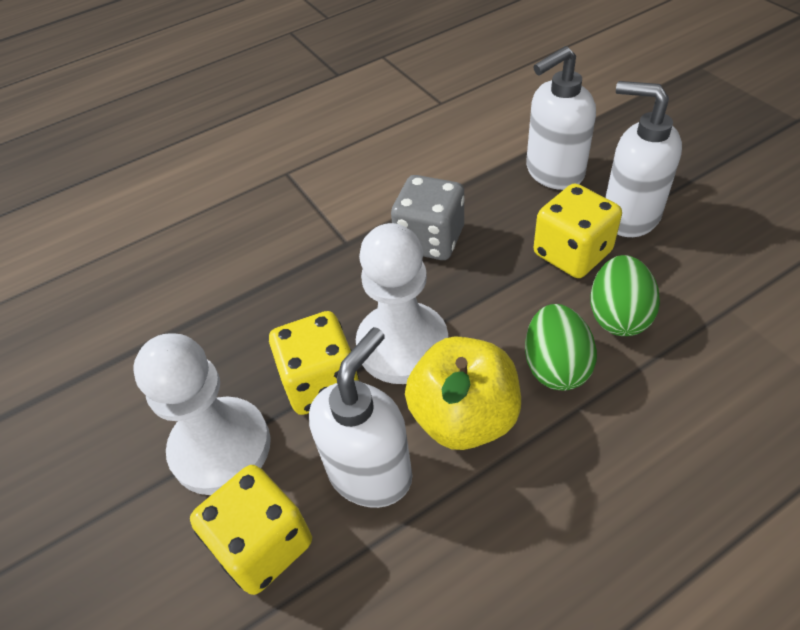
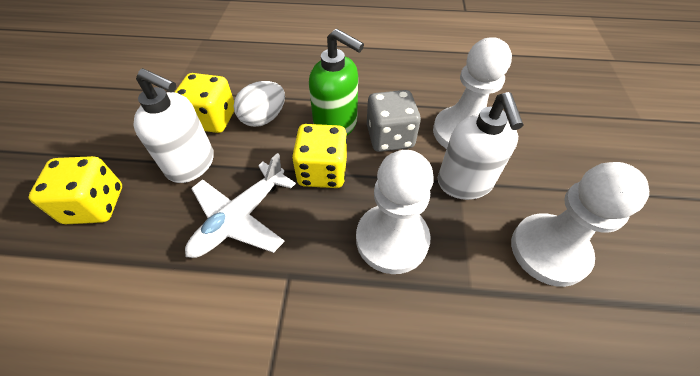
green egg: [525,304,597,390] [590,255,660,336] = 2 -> none = 0
green soap dispenser: none = 0 -> [309,29,364,136] = 1
white egg: none = 0 -> [234,81,285,127] = 1
white pawn: [133,334,271,495] [356,223,448,384] = 2 -> [356,150,434,274] [433,37,512,149] [511,162,649,287] = 3
white plane: none = 0 -> [185,153,296,258] = 1
white soap dispenser: [309,327,412,508] [526,46,596,190] [605,81,682,237] = 3 -> [133,68,214,183] [438,92,524,200] = 2
yellow apple: [405,336,521,450] = 1 -> none = 0

